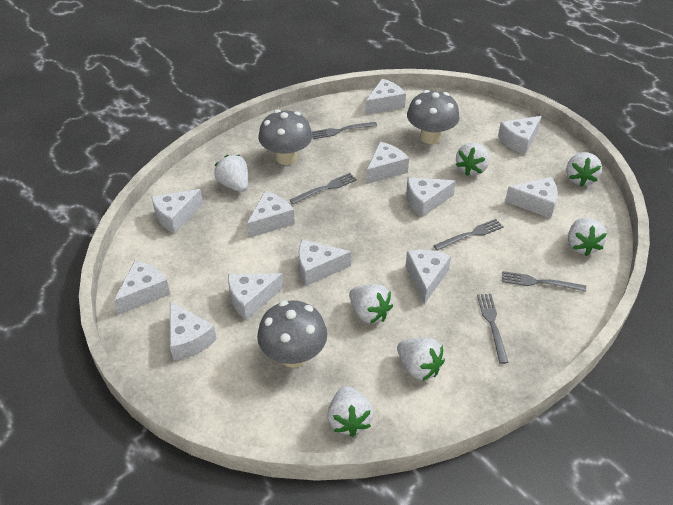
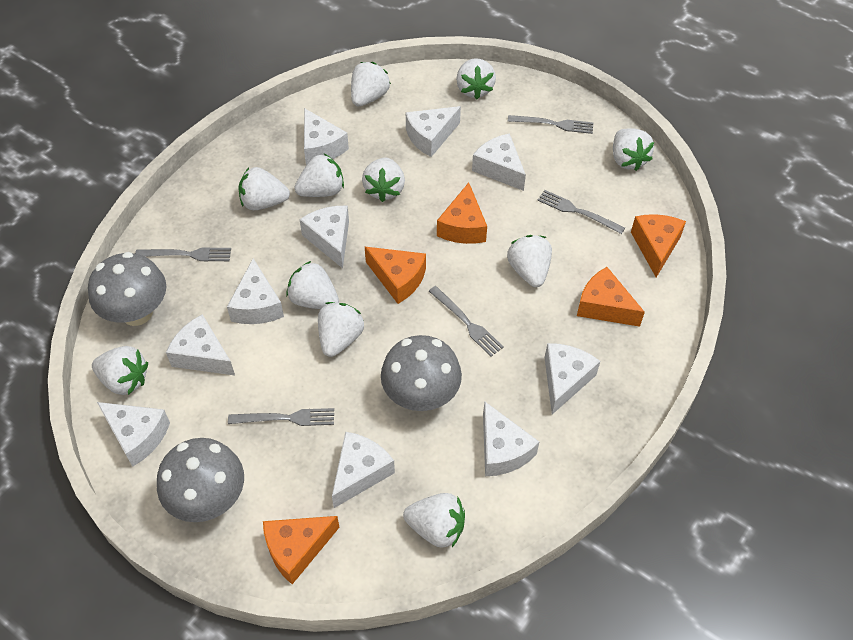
orange cheese: none = 0 -> [263,516,340,584] [365,247,426,304] [437,182,487,244] [577,267,645,327] [631,214,686,277] = 5
white cheese: [114,260,170,315] [151,189,203,234] [170,302,217,361] [228,273,283,320] [247,191,295,238] [299,240,351,286] [365,79,406,115] [366,142,409,184] [406,177,456,218] [406,250,451,304] [498,116,542,155] [505,177,558,219] = 12 -> [97,402,170,467] [166,314,235,376] [227,258,284,324] [299,206,349,268] [304,108,349,165] [332,432,395,508] [406,106,461,157] [472,133,526,191] [483,401,539,476] [545,343,600,414] = 10
white strawberry: [214,155,248,192] [327,386,374,437] [349,284,393,324] [397,338,445,381] [456,142,489,176] [566,152,602,187] [568,218,607,256] = 7 -> [92,346,148,395] [238,167,290,210] [286,261,339,309] [294,154,344,197] [318,302,364,357] [351,62,391,106] [362,158,405,202] [403,493,465,548] [456,58,496,99] [507,235,552,287] [613,128,654,171] = 11

